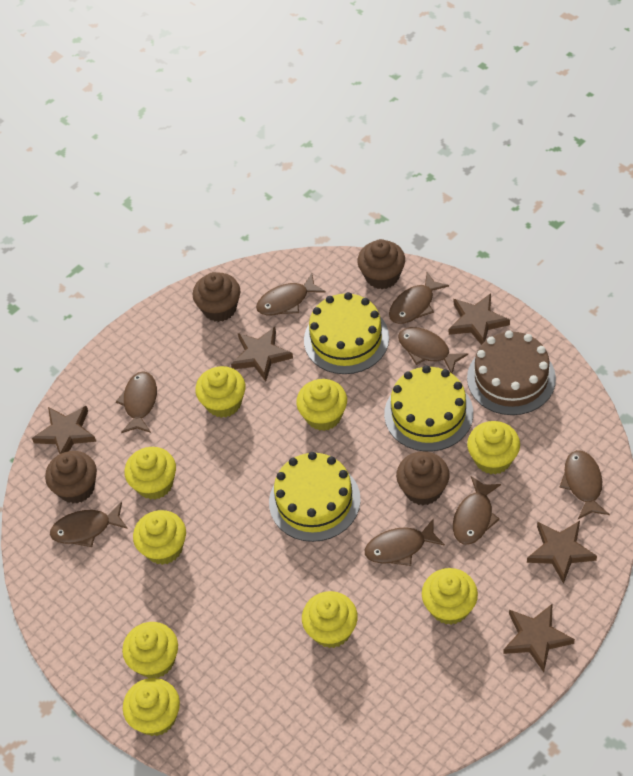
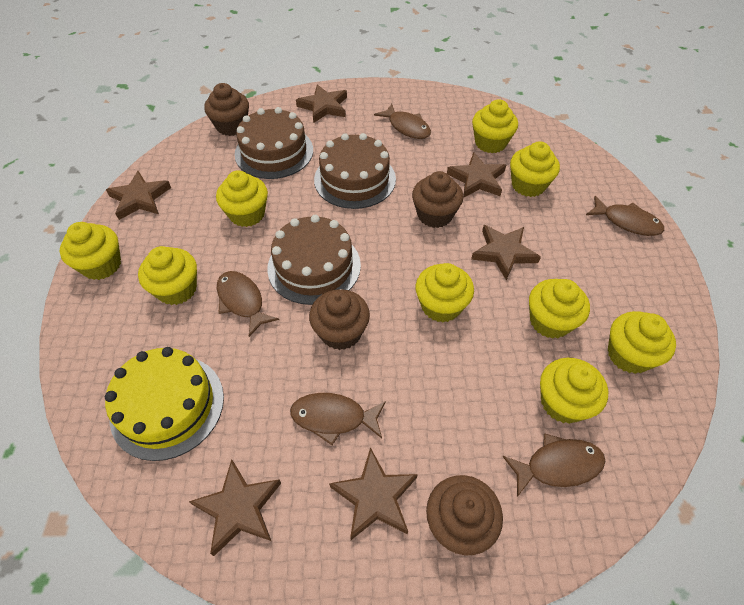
brown cake: [467,330,556,415] = 1 -> [235,107,313,179] [267,215,361,305] [314,133,396,209] = 3
brown fish: [50,502,128,547] [116,371,157,433] [256,273,326,315] [365,518,445,566] [389,272,449,324] [398,327,468,373] [453,476,501,545] [559,450,610,519] = 8 -> [217,271,279,337] [290,393,386,445] [374,104,431,139] [502,433,606,497] [586,196,664,236] = 5
brown star: [32,406,96,454] [231,327,293,382] [449,293,510,345] [503,603,575,672] [527,521,597,584] = 5 -> [106,171,171,220] [189,459,281,556] [296,84,347,123] [329,447,418,540] [447,152,506,198] [471,225,541,280] = 6
yellow cake: [269,452,361,542] [304,292,389,374] [384,365,473,452] = 3 -> [105,347,224,461] = 1

